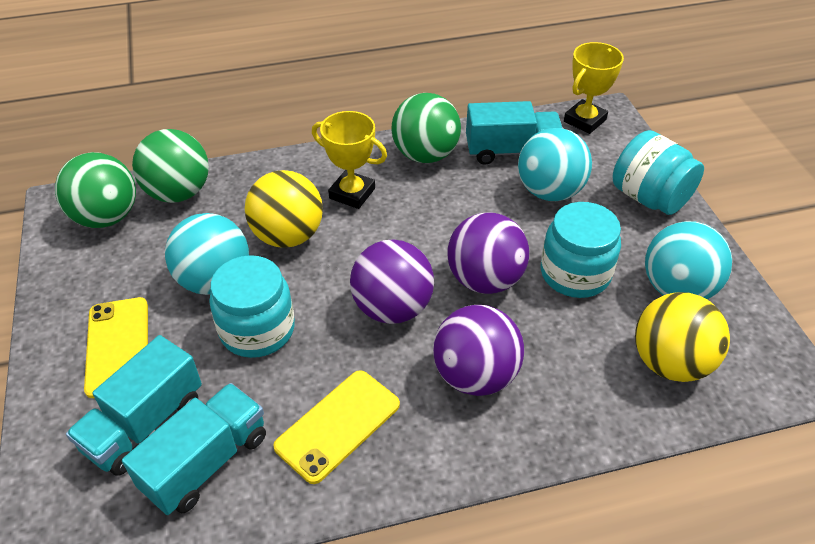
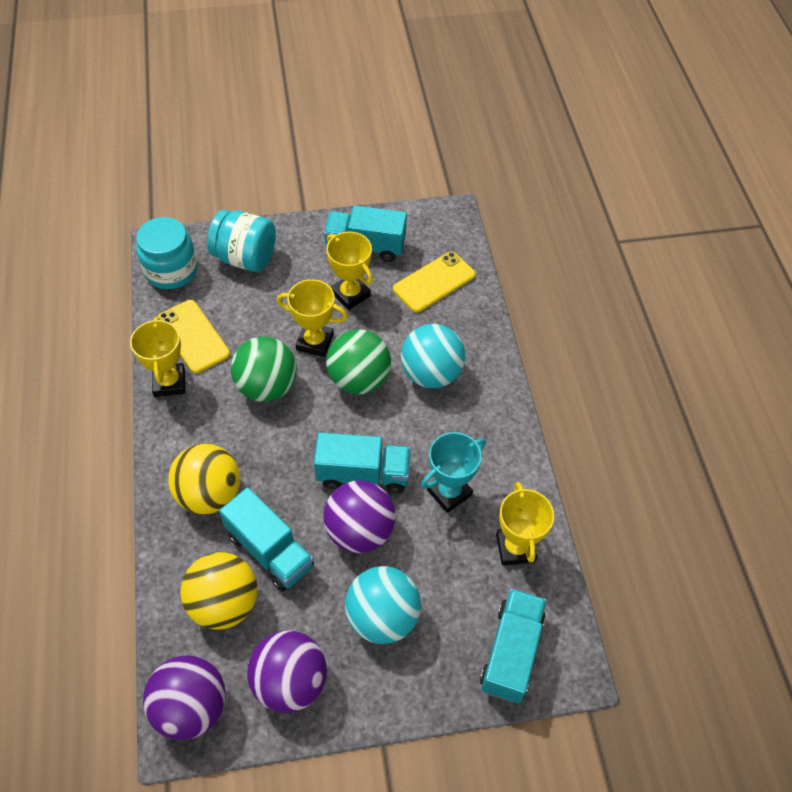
green ball: [55,152,136,228] [132,129,209,203] [392,93,461,163] = 3 -> [231,337,297,402] [326,329,391,394] = 2
turquoise ball: [165,213,249,295] [518,128,592,201] [645,221,732,299] = 3 -> [345,566,421,644] [401,324,465,388] = 2
turquoise jar: [209,255,295,358] [541,202,621,298] [612,130,704,215] = 3 -> [136,217,197,289] [207,210,276,272] = 2
turquoise trophy: none = 0 -> [421,432,486,513] = 1
turquoise truck: [66,335,202,476] [122,383,266,515] [466,101,563,165] = 3 -> [219,487,314,592] [314,432,411,494] [324,205,407,262] [480,588,547,703] = 4
yellow trophy: [312,111,387,209] [564,42,624,134] = 2 -> [130,317,185,397] [277,279,348,357] [326,231,373,310] [496,482,554,566] = 4

